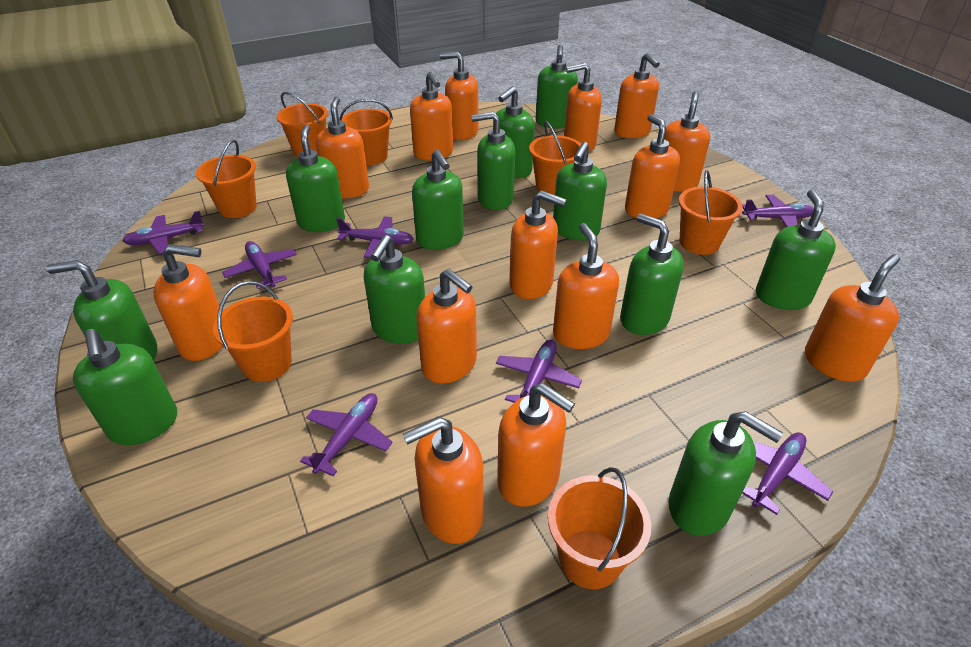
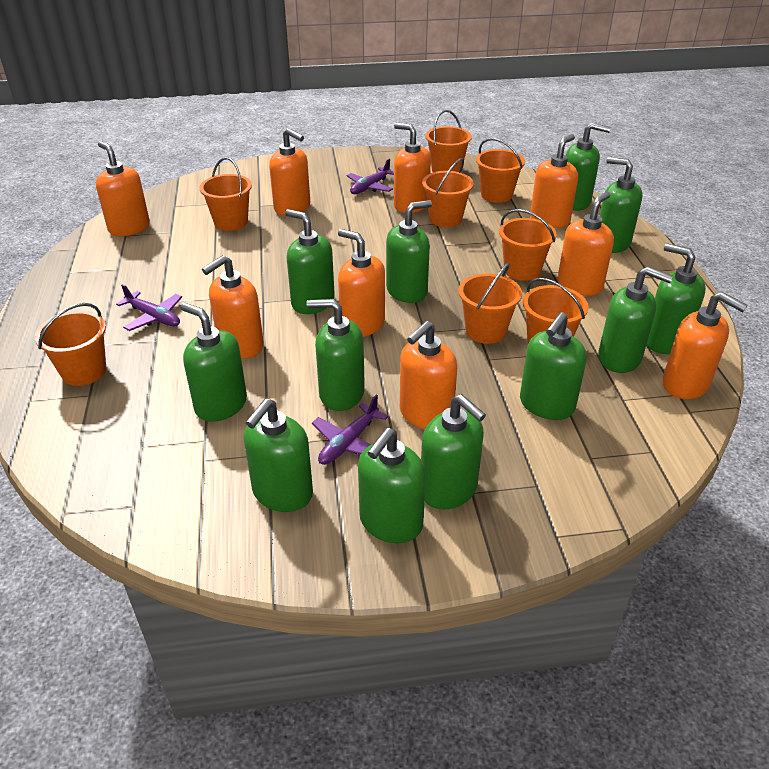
orange bucket: [196,139,257,218] [213,281,293,382] [276,92,328,158] [340,99,393,165] [529,121,581,195] [548,467,651,589] [679,170,743,255] = 7 -> [35,303,106,386] [199,157,252,231] [422,158,474,227] [425,110,472,172] [458,262,522,344] [476,138,525,203] [499,209,557,281] [523,278,588,343] = 8
orange soap dispenser: [153,244,223,361] [316,97,369,198] [403,417,483,544] [410,72,453,160] [416,269,477,384] [440,52,478,140] [497,383,575,507] [509,191,567,299] [553,223,619,349] [564,63,602,151] [614,53,660,138] [625,114,680,218] [664,91,710,192] [805,254,900,382] = 14 -> [96,141,150,236] [202,255,264,358] [269,128,310,216] [338,229,385,337] [394,123,431,213] [400,321,457,429] [530,134,578,228] [558,192,614,296] [663,292,748,399] = 9
purple plane: [122,211,205,255] [222,241,297,289] [300,393,393,476] [336,216,414,258] [496,340,582,403] [742,195,814,227] [742,432,833,515] = 7 -> [116,284,182,331] [312,395,389,465] [347,159,394,194] = 3

